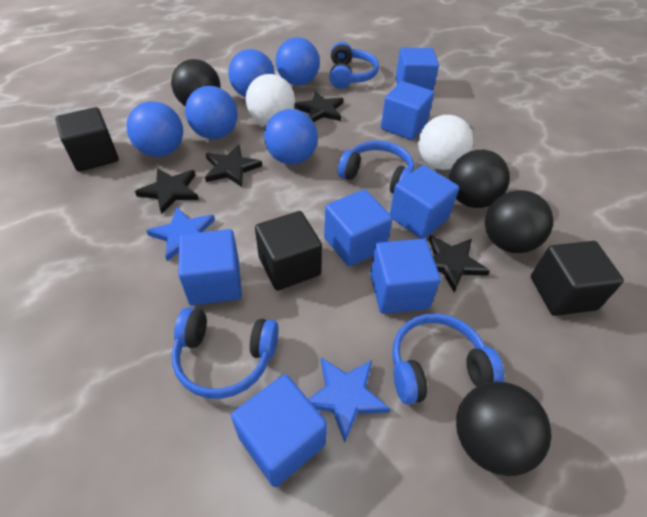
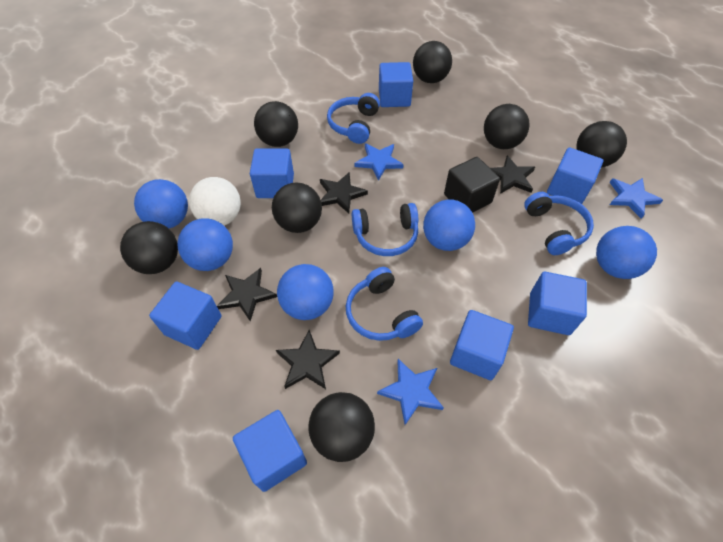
black ball: [171,59,220,106] [449,150,510,208] [456,382,552,476] [485,190,553,253] = 4 -> [120,221,178,274] [254,101,298,147] [272,182,322,233] [308,392,375,462] [413,41,452,83] [484,104,530,149] [576,121,627,167] = 7
black cube: [55,107,119,172] [255,211,322,291] [531,241,624,316] = 3 -> [444,157,500,213] = 1
blue star: [146,207,215,261] [308,357,390,442] = 2 -> [354,143,404,181] [377,359,444,425] [609,178,663,219] = 3
white ball: [246,74,295,125] [418,115,473,170] = 2 -> [189,177,241,226] = 1

